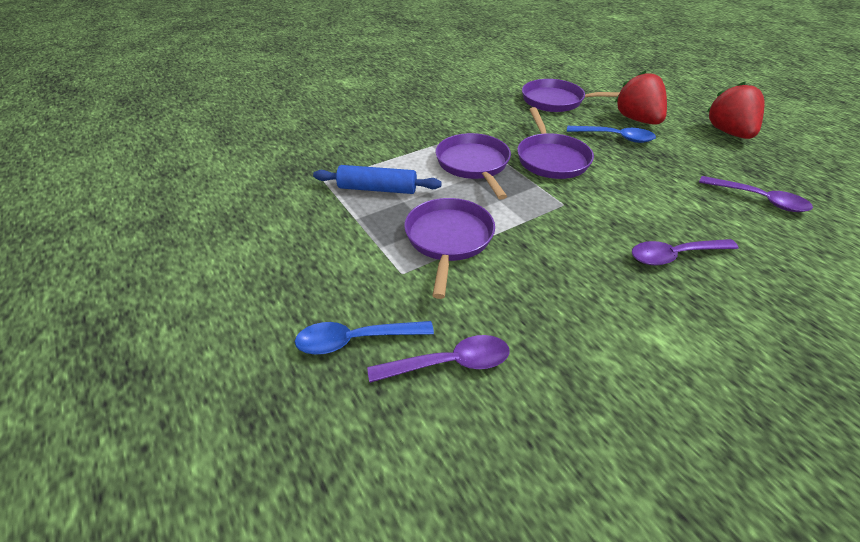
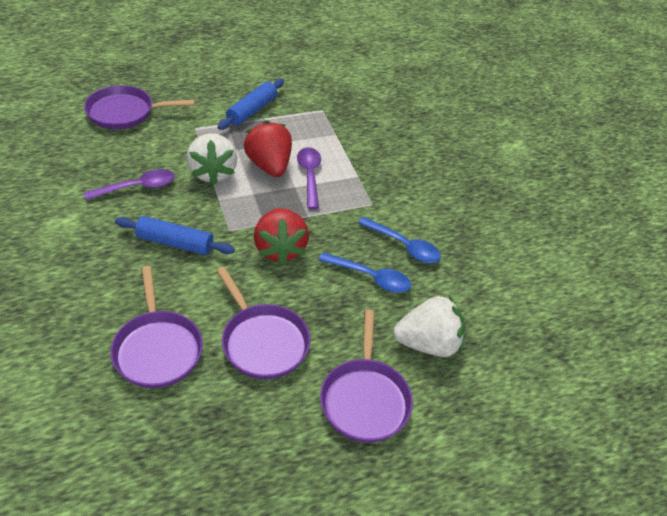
blue rolling pin: [313,165,442,194] = 1 -> [115,216,235,255] [218,79,284,130] = 2
purple spoon: [367,335,510,383] [632,239,739,265] [699,176,813,212] = 3 -> [84,169,175,200] [297,147,321,209] = 2
white strawberry: none = 0 -> [186,133,237,185] [393,296,465,357] = 2

